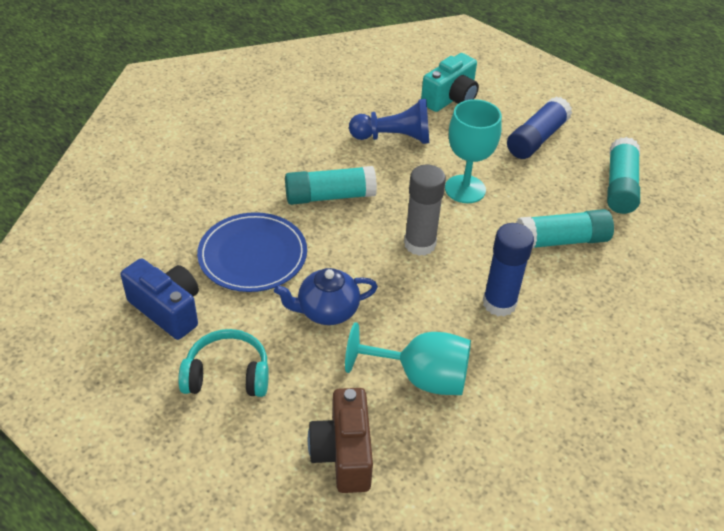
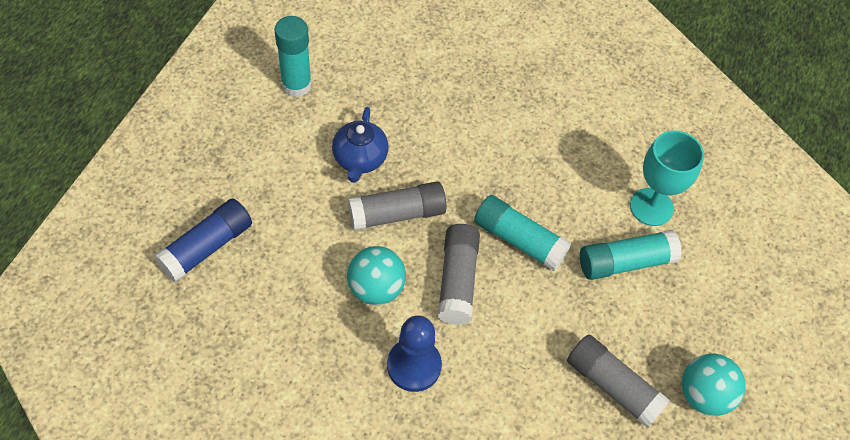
blue camera: [121,258,199,340] = 1 -> none = 0
blue glue stick: [483,223,534,317] [507,97,572,159] = 2 -> [154,198,252,283] = 1
blue plate: [197,212,307,292] = 1 -> none = 0
brown camera: [308,388,373,493] = 1 -> none = 0
grey glue stick: [404,165,446,256] = 1 -> [348,181,447,231] [437,224,480,325] [567,335,670,428] = 3
turquoise ball: none = 0 -> [347,246,406,305] [682,354,746,416] = 2
turquoise camera: [421,53,479,112] = 1 -> none = 0
turquoise goblet: [345,322,471,395] [445,99,502,203] = 2 -> [630,131,704,226] = 1
turquoise headphones: [178,329,269,397] = 1 -> none = 0

